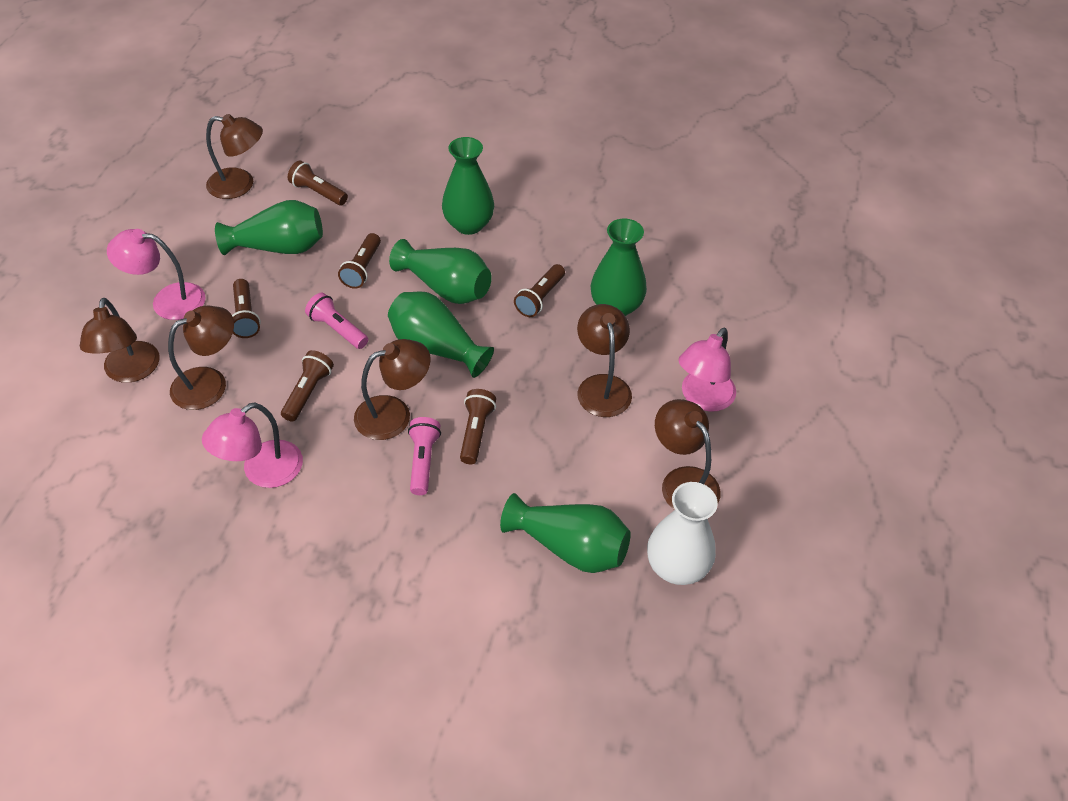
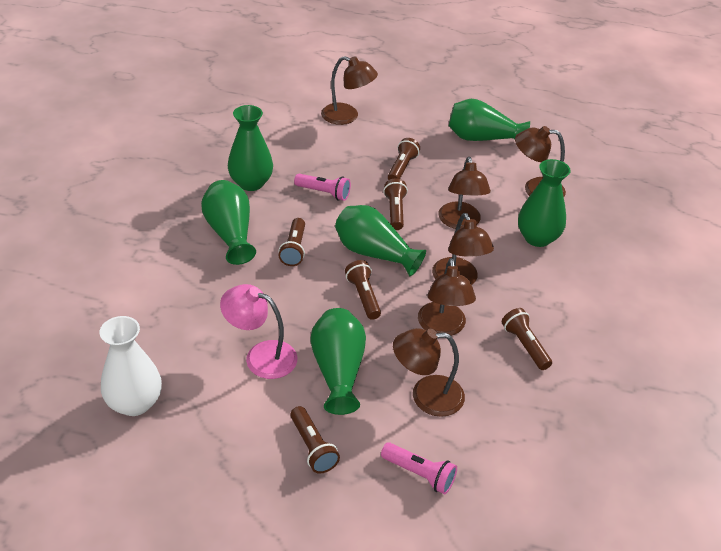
pink lamp: [107,229,206,320] [202,402,303,488] [678,327,736,412] = 3 -> [220,284,298,379] = 1

